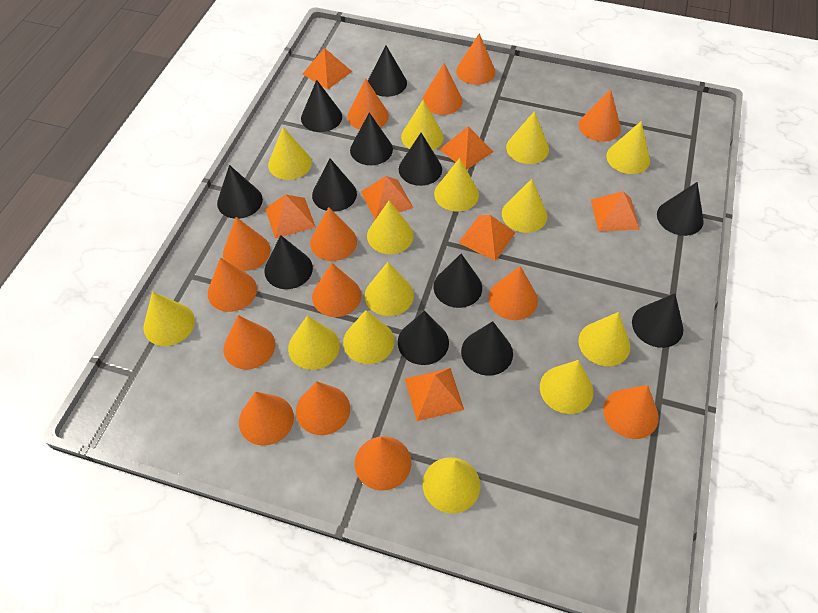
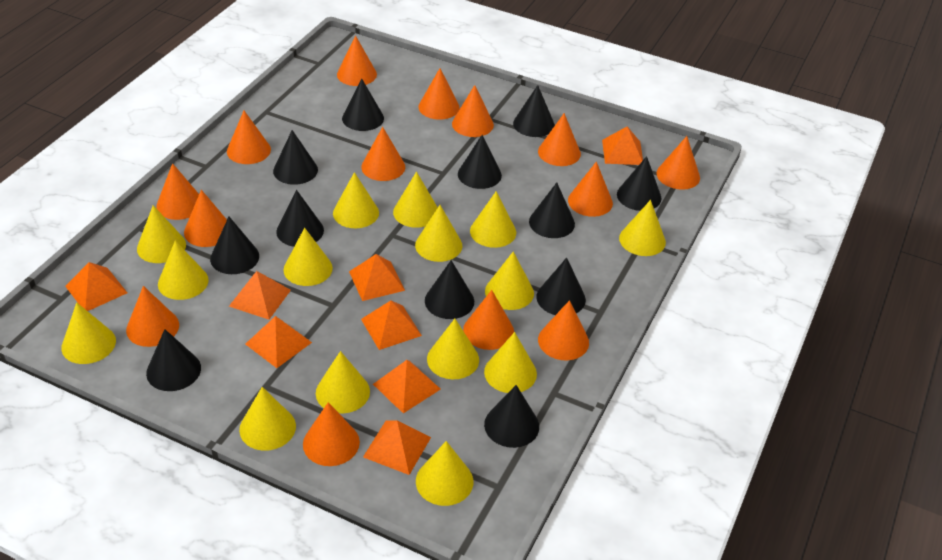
orange pyramid: [265,194,316,239] [303,48,352,90] [361,176,413,219] [405,368,464,421] [439,126,493,170] [458,215,515,261] [591,191,640,231] = 7 -> [65,262,127,311] [229,271,291,320] [245,316,312,368] [349,254,405,301] [361,301,422,350] [363,420,431,475] [373,360,441,413] [602,127,643,165] = 8
yellow cone: [143,292,195,346] [268,127,312,180] [288,315,340,370] [343,310,394,364] [365,262,414,316] [367,201,414,254] [401,100,444,150] [423,457,480,513] [434,158,479,212] [502,179,548,233] [506,111,549,164] [540,360,593,414] [578,312,630,366] [606,121,650,174] = 14 -> [61,302,116,364] [137,205,186,263] [158,241,209,300] [239,387,296,451] [283,228,333,286] [316,351,370,413] [333,172,379,228] [393,172,438,228] [415,205,462,262] [416,441,473,506] [427,319,479,379] [470,191,516,248] [484,332,537,393] [485,251,534,310] [619,200,666,256] = 15

